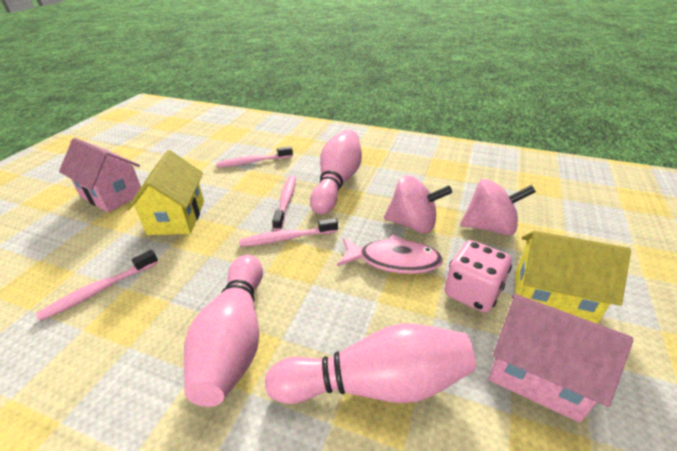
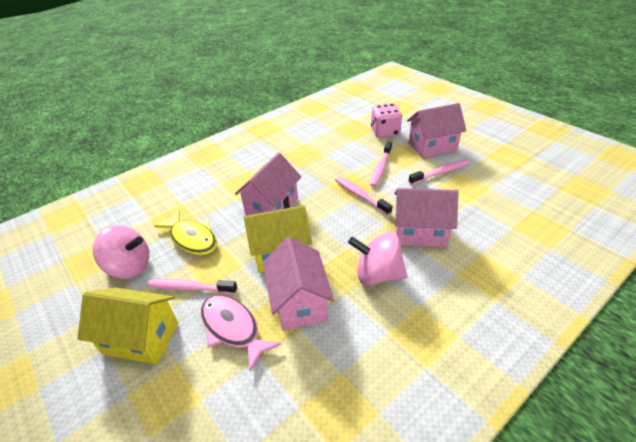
pink bowling pin: [184,255,263,407] [265,324,476,404] [310,129,362,215] = 3 -> none = 0
pink house: [59,138,141,212] [489,294,633,423] = 2 -> [235,153,301,216] [263,237,334,331] [394,188,458,247] [407,103,467,158] = 4
yellow fish: none = 0 -> [154,210,217,255] = 1

